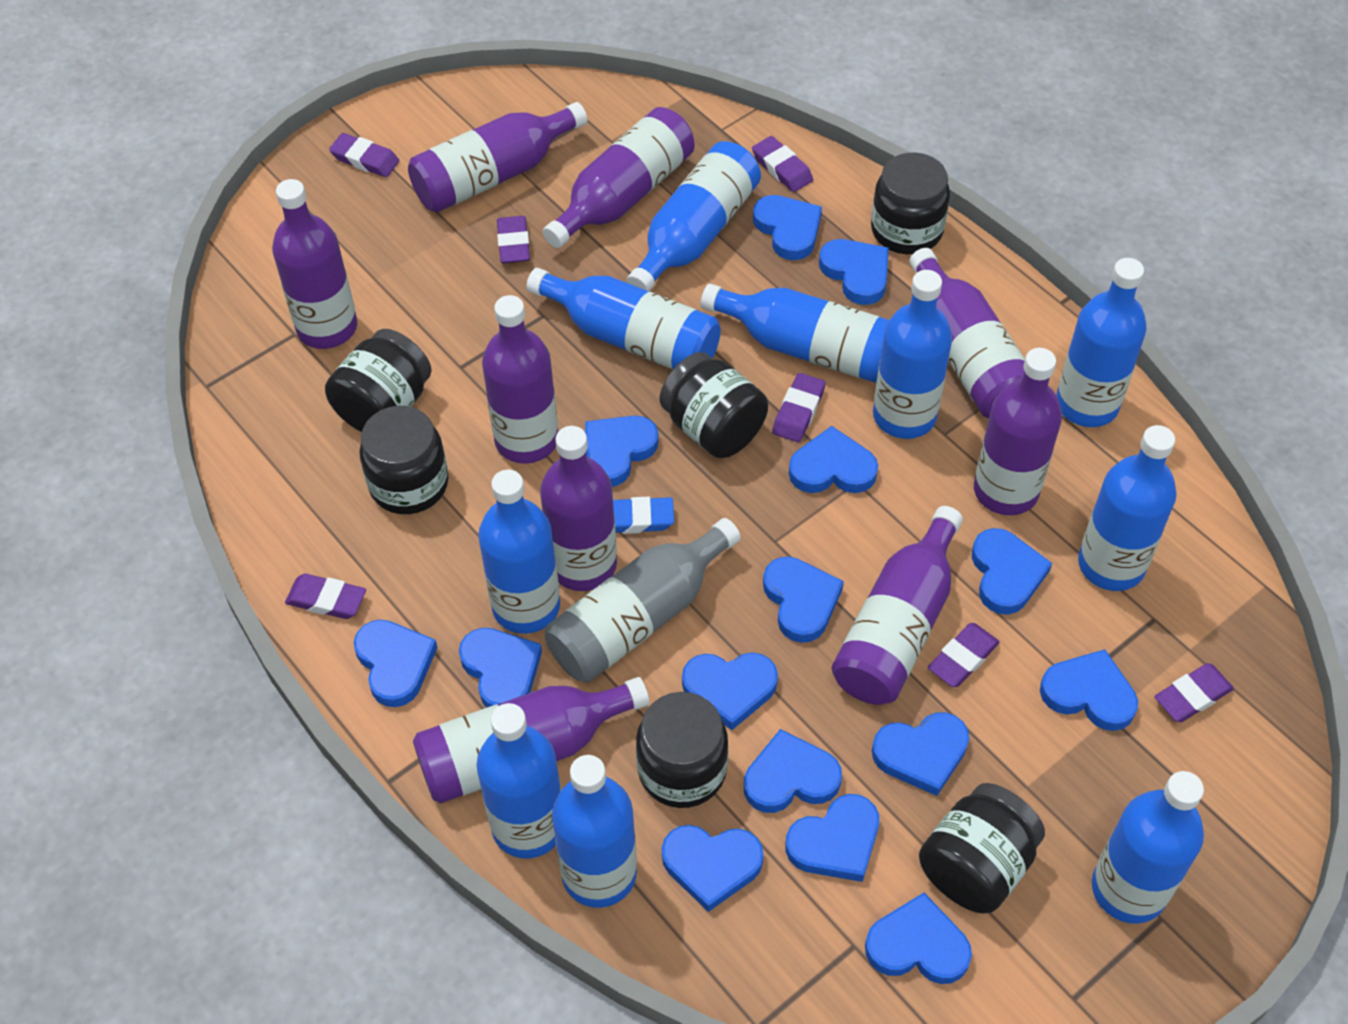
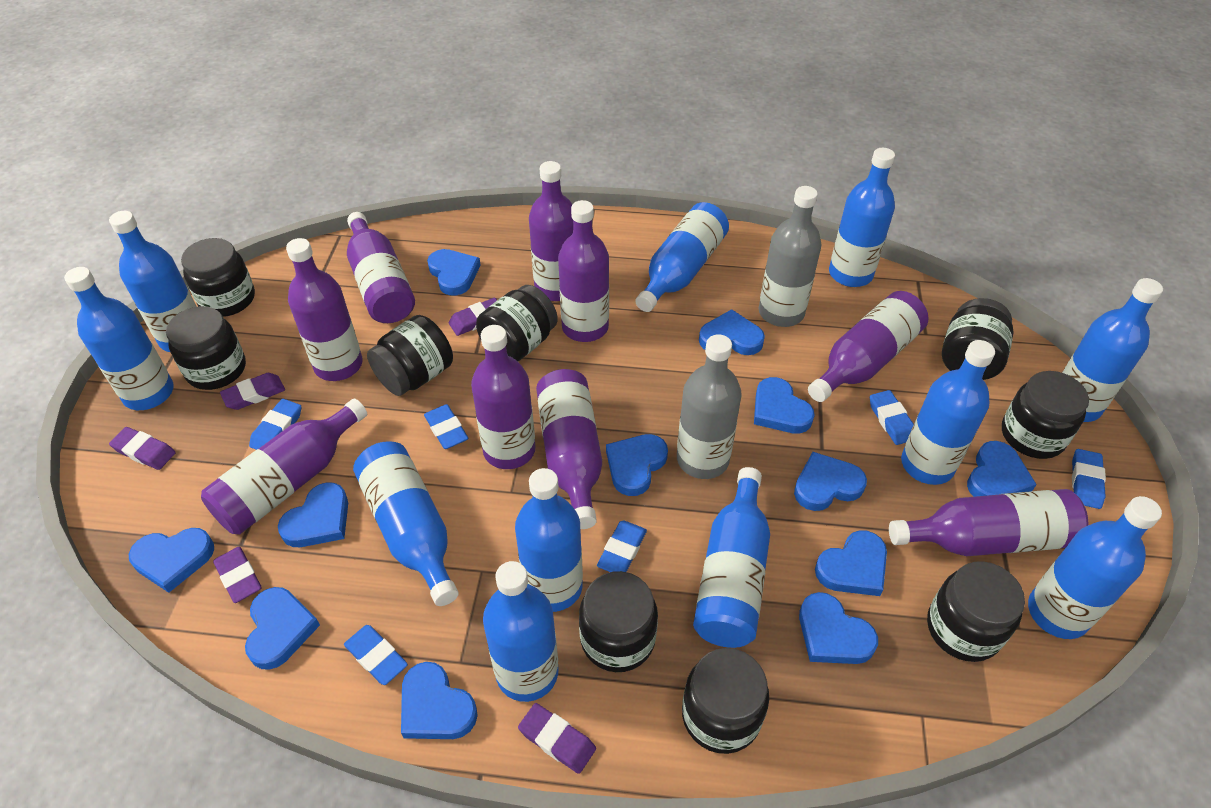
black jar: [325,329,432,432] [359,406,448,514] [636,692,728,808] [660,352,768,458] [871,153,950,254] [919,783,1045,913] = 6 -> [166,306,246,390] [181,238,255,317] [367,315,453,396] [476,285,558,361] [579,571,658,672] [682,648,769,754] [927,561,1025,662] [942,298,1014,380] [1002,371,1089,459] = 9
blue bottle: [477,703,561,859] [478,470,560,634] [526,268,721,369] [552,755,637,908] [627,141,761,291] [701,284,889,383] [873,270,952,439] [1056,258,1147,427] [1078,425,1177,591] [1092,771,1204,924] = 10 -> [64,267,174,410] [109,211,197,352] [353,442,459,606] [483,561,559,702] [515,468,583,612] [635,202,729,312] [693,467,770,648] [829,148,895,287] [901,340,995,485] [1028,496,1162,639] [1062,278,1163,422] = 11
blue eraser: [613,497,674,534] = 1 -> [249,399,301,450] [344,625,408,685] [424,404,468,449] [597,520,647,572] [870,390,914,445] [1072,449,1106,509] = 6
blue heart: [354,620,438,707] [459,628,542,708] [585,416,659,487] [662,825,764,912] [682,652,778,730] [744,729,842,813] [753,195,822,260] [763,557,844,643] [785,794,879,882] [789,426,878,493] [819,239,889,305] [865,893,972,984] [872,712,969,796] [972,528,1052,615] [1040,649,1138,731] = 15 -> [129,528,214,593] [245,587,320,670] [278,482,348,547] [401,662,478,739] [427,249,481,296] [606,434,668,496] [699,309,765,355] [754,377,815,434] [794,452,867,511] [799,592,878,664] [815,530,887,596] [967,441,1037,497] = 12
grey bottle: [545,518,741,682] = 1 -> [677,334,742,479] [759,186,821,327] = 2
purple eraser: [285,574,366,619] [329,133,399,177] [497,216,530,263] [752,136,813,192] [772,373,826,442] [928,623,1000,687] [1155,663,1234,722] = 7 -> [109,427,176,470] [213,547,261,603] [220,373,285,410] [449,298,497,336] [518,703,596,774] = 5

